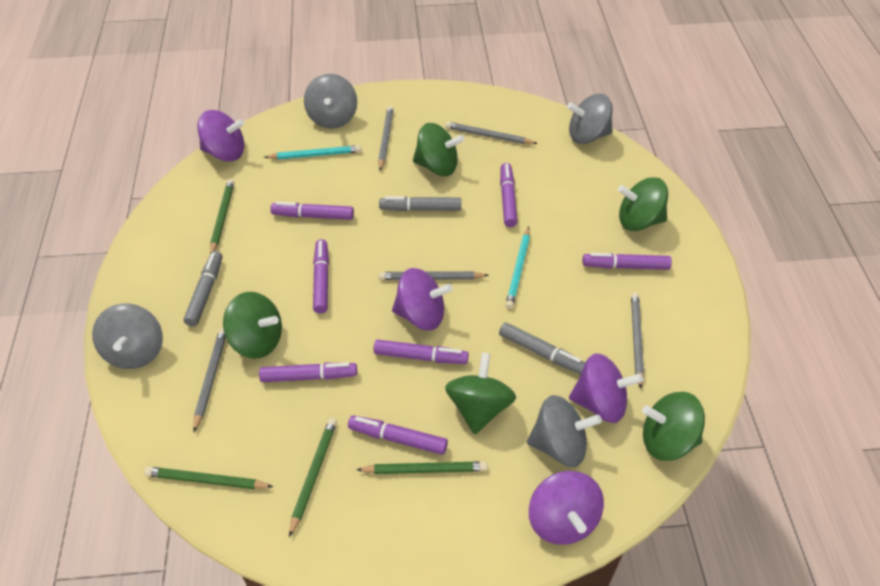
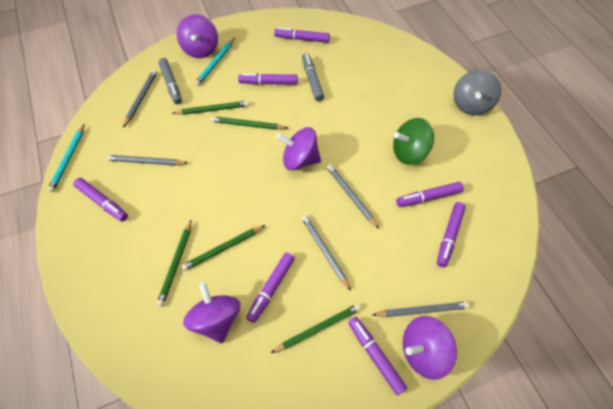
green pencil: [144,467,274,489] [210,179,234,254] [289,418,337,537] [356,461,487,474] = 4 -> [156,219,192,307] [172,101,249,115] [181,225,265,271] [211,116,287,130] [271,304,361,353] = 5
green spinning top: [223,292,282,359] [413,123,465,176] [445,353,516,435] [618,177,668,231] [642,392,705,461] = 5 -> [393,118,434,165] = 1
grey marker: [184,251,223,327] [379,196,461,211] [499,322,585,375] = 3 -> [158,58,182,104] [302,53,324,101] = 2
grey spinning top: [92,303,163,369] [304,74,357,129] [527,395,602,467] [567,94,613,144] = 4 -> [453,70,501,115] = 1

